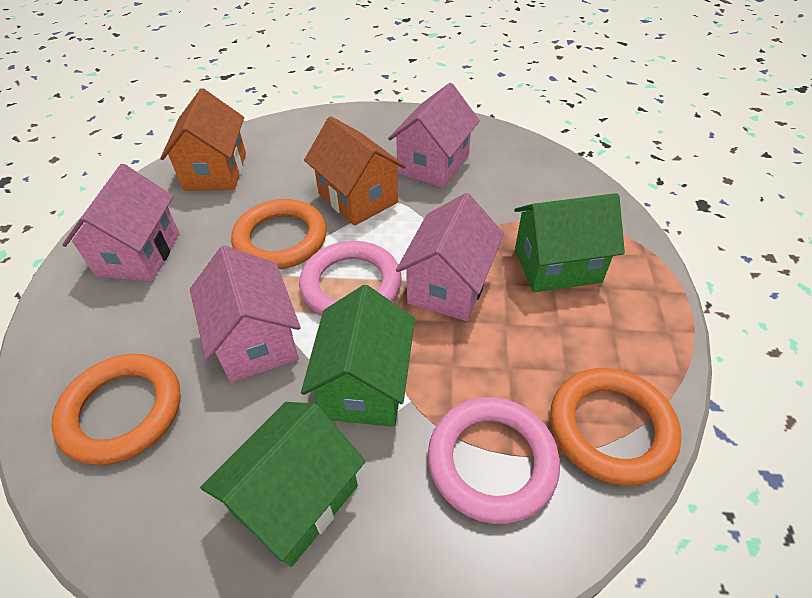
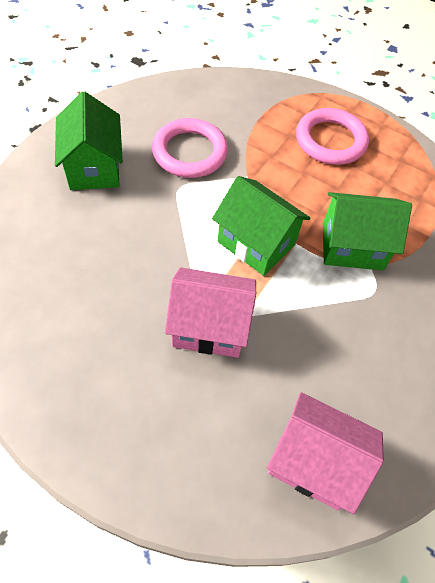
orange house: [160,88,246,191] [304,116,406,226] = 2 -> none = 0
orange ring: [51,354,181,465] [231,199,327,269] [550,368,682,486] = 3 -> none = 0
pink house: [62,164,179,282] [190,246,301,383] [388,83,480,188] [396,193,504,321] = 4 -> [165,267,256,358] [267,392,384,514] = 2

